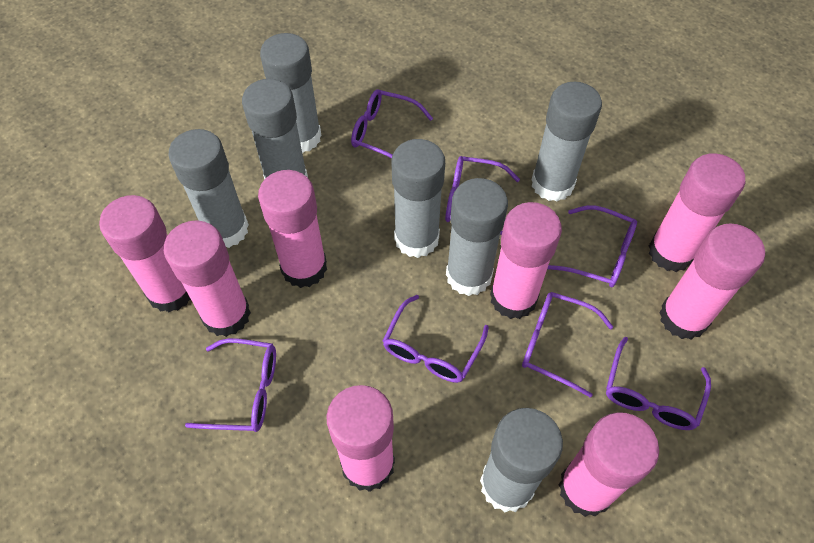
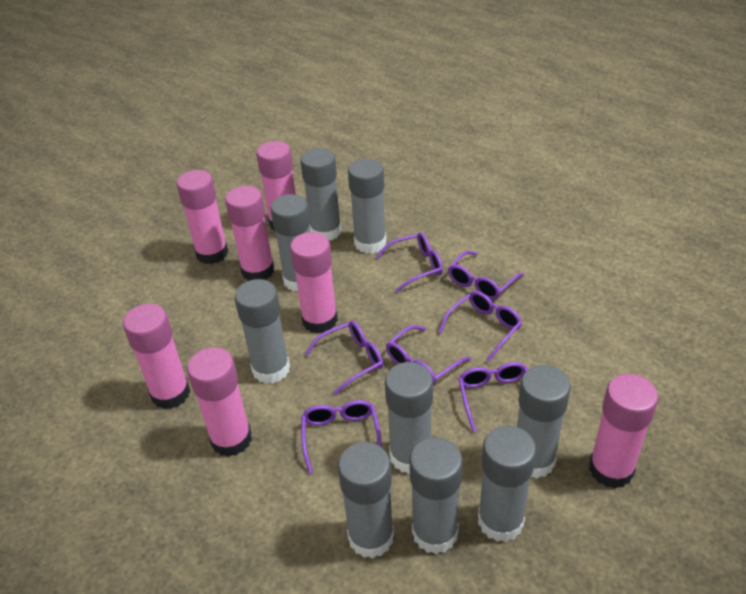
grey glue stick: [168,129,249,248] [242,79,308,180] [260,33,322,153] [391,139,445,258] [446,178,508,296] [480,408,563,512] [532,82,602,202] = 7 -> [234,279,290,384] [271,194,310,291] [300,148,342,240] [338,442,394,558] [348,159,386,254] [385,362,433,474] [409,437,463,554] [478,425,536,542] [517,365,571,479] = 9
pink glue stick: [99,195,191,313] [164,220,251,337] [258,170,327,288] [327,385,395,492] [490,202,562,319] [558,412,659,517] [649,153,745,272] [659,223,765,340] = 8 -> [123,304,190,409] [176,170,228,264] [187,347,252,457] [225,186,274,281] [256,141,296,232] [290,232,338,333] [589,374,658,489] = 7

